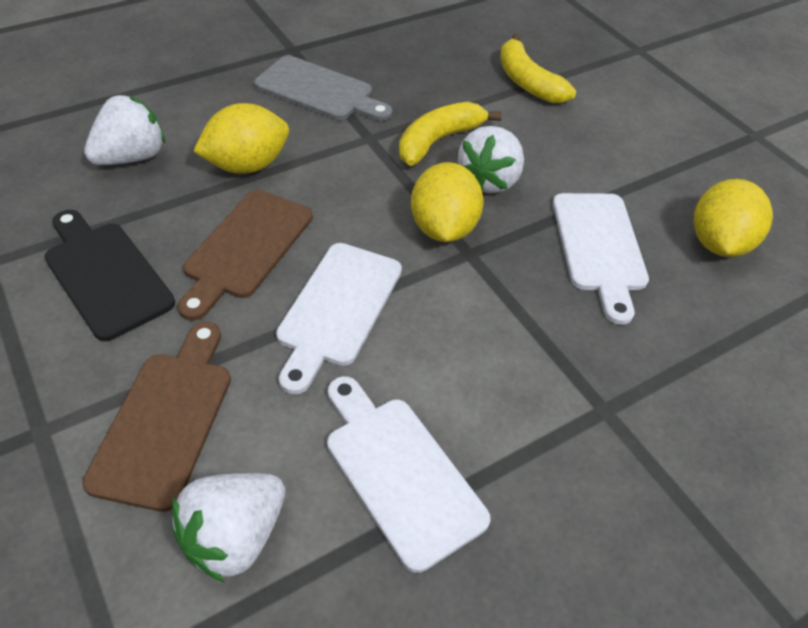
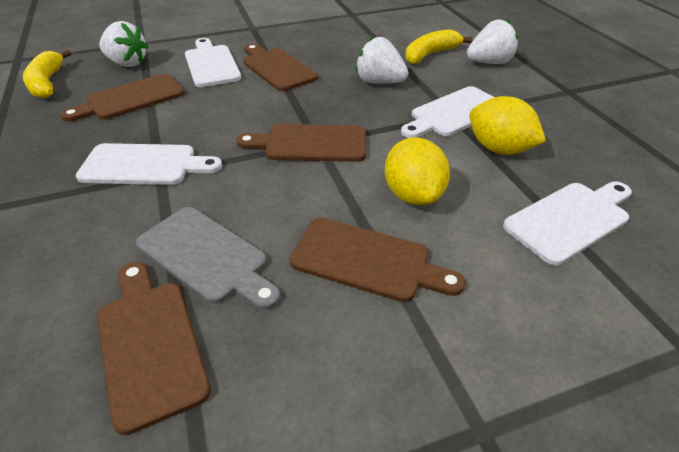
black cutting board: [44,210,175,341] = 1 -> none = 0
brown cutting board: [82,322,231,512] [178,190,313,321] = 2 -> [61,74,185,122] [97,262,211,435] [236,124,366,162] [243,44,318,91] [290,218,465,302] = 5
white cutting board: [276,243,402,394] [327,376,491,573] [553,193,649,325] = 3 -> [76,143,222,185] [185,38,242,87] [401,86,494,138] [503,182,632,265] = 4
yellow lemon: [193,103,289,174] [411,162,484,242] [693,179,773,257] = 3 -> [385,137,450,205] [469,96,546,155] = 2

